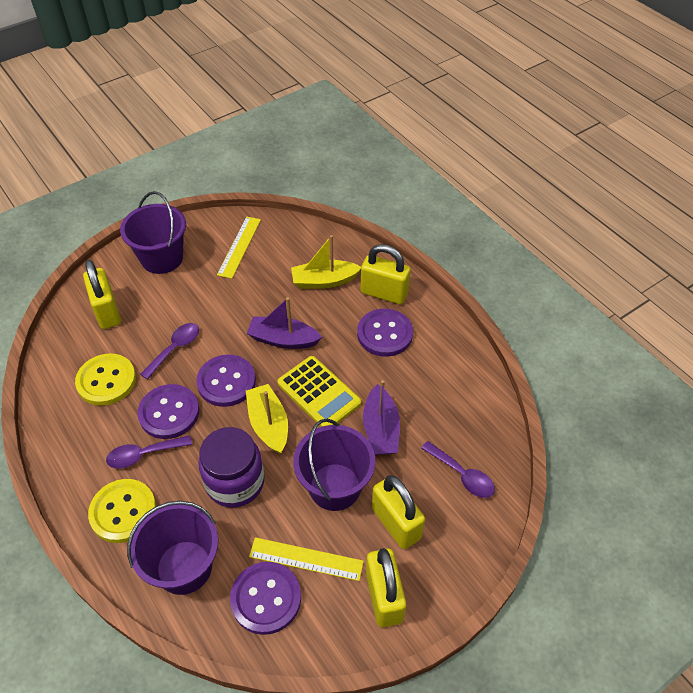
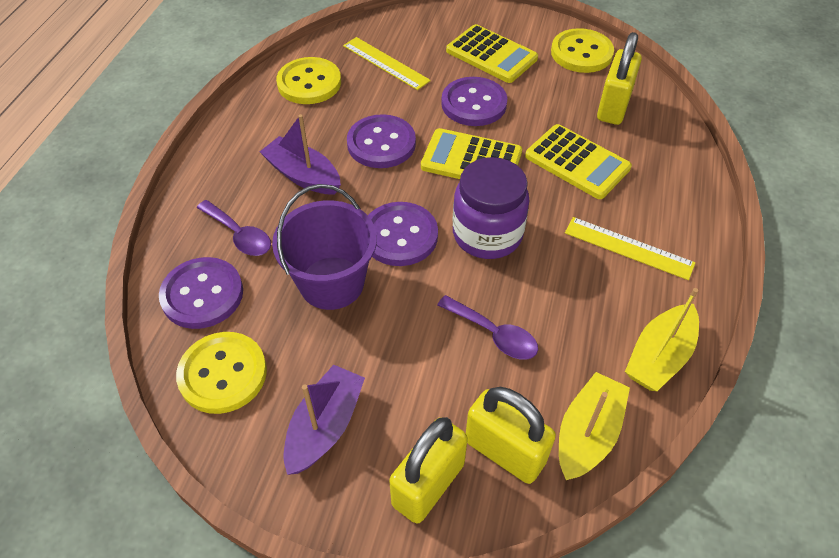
purple bucket: [120,191,186,274] [127,501,218,595] [293,419,375,511] = 3 -> [272,184,377,310] = 1
purple spoon: [106,435,192,469] [140,323,199,380] [421,441,495,498] = 3 -> [197,200,271,256] [437,295,538,360] = 2
yellow button: [75,353,136,406] [88,479,156,543] = 2 -> [176,332,267,414] [276,57,341,104] [551,28,614,73] = 3
yellow calculator: [277,356,361,427] = 1 -> [421,128,522,179] [446,24,538,83] [525,124,632,199] = 3
yellow padlock: [83,260,121,329] [361,244,410,304] [366,548,406,627] [372,475,425,549] = 4 -> [389,417,468,524] [466,387,556,484] [597,32,642,125] = 3

